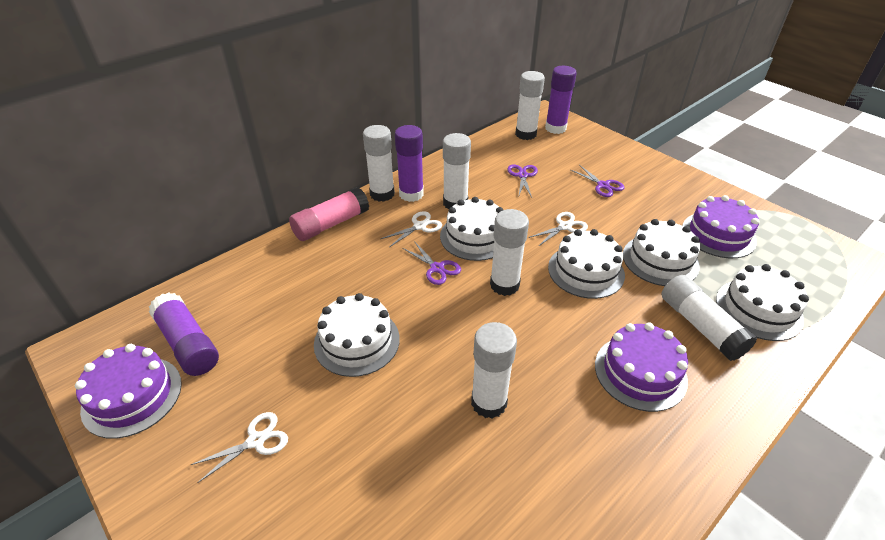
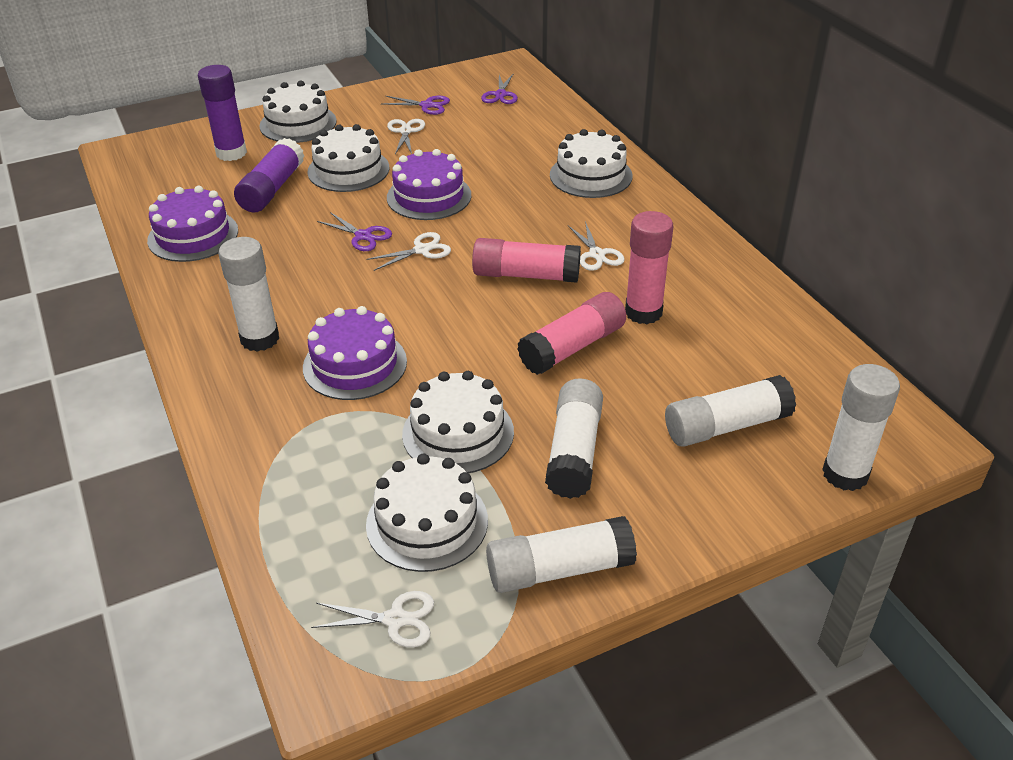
pink glue stick: [289,187,369,241] = 1 -> [472,238,581,283] [517,292,626,375] [625,211,674,324] = 3
purple glue stick: [149,292,219,376] [395,125,424,202] [545,66,577,134] = 3 -> [198,65,247,161] [234,138,304,213] = 2
white glue stick: [363,125,395,202] [443,133,471,209] [471,322,517,419] [490,209,529,296] [515,71,545,140] [661,275,757,361] = 6 -> [218,237,279,352] [486,516,637,593] [545,378,603,499] [665,375,796,447] [822,364,900,491] = 5
white scissors: [191,412,288,483] [381,211,442,247] [528,212,588,246] = 3 -> [311,591,434,647] [366,232,451,271] [387,119,425,154] [568,221,624,271] = 4

